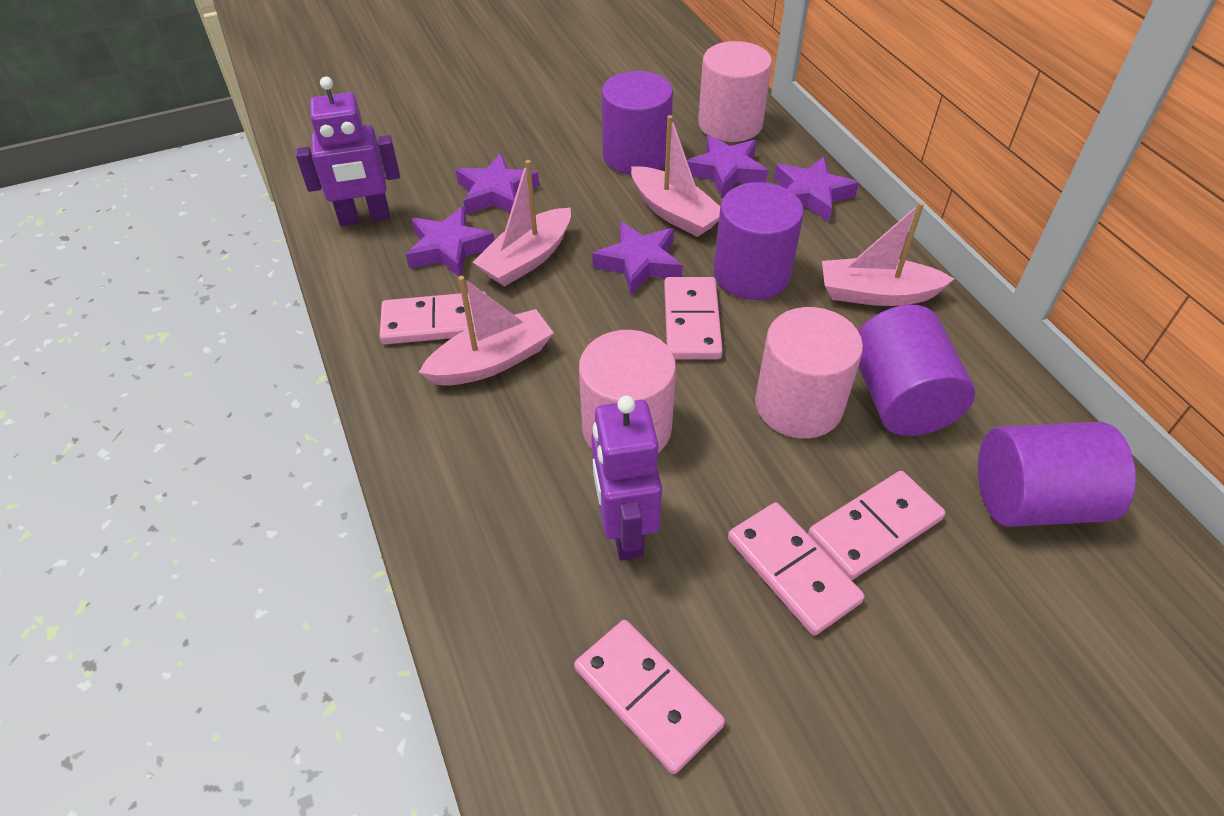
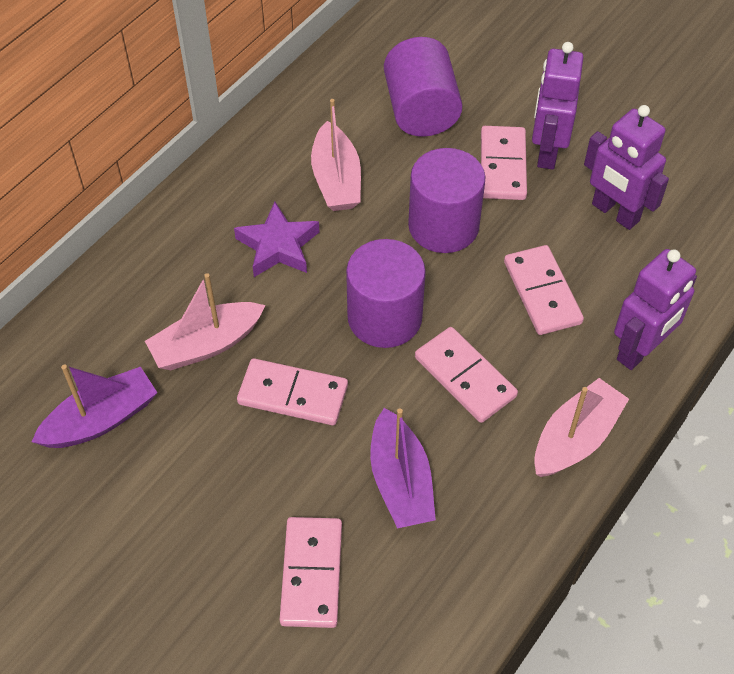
pink boat: [419,276,554,386] [473,160,571,286] [631,115,720,237] [822,202,954,306] = 4 -> [145,273,265,370] [311,99,361,211] [534,378,629,477] = 3
pink cylinder: [579,330,676,453] [698,41,772,142] [755,307,863,439] = 3 -> none = 0
purple boat: none = 0 -> [32,365,158,448] [370,408,436,528] = 2
purple cylinder: [601,71,673,175] [714,182,804,300] [858,305,975,436] [978,422,1136,527] = 4 -> [346,239,426,348] [384,37,463,137] [408,148,486,253] = 3
purple robot: [296,77,400,226] [591,396,662,560] = 2 -> [532,42,584,170] [584,105,669,230] [614,249,697,370] = 3
purple star: [406,206,495,276] [456,153,539,215] [592,222,683,295] [687,135,768,198] [774,157,859,222] = 5 -> [234,202,319,277] = 1

